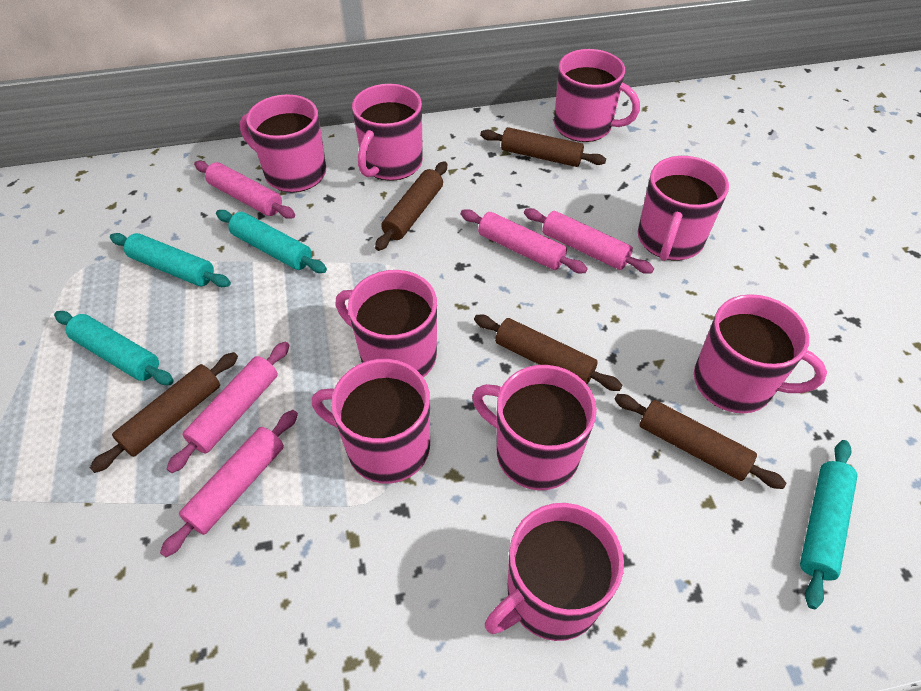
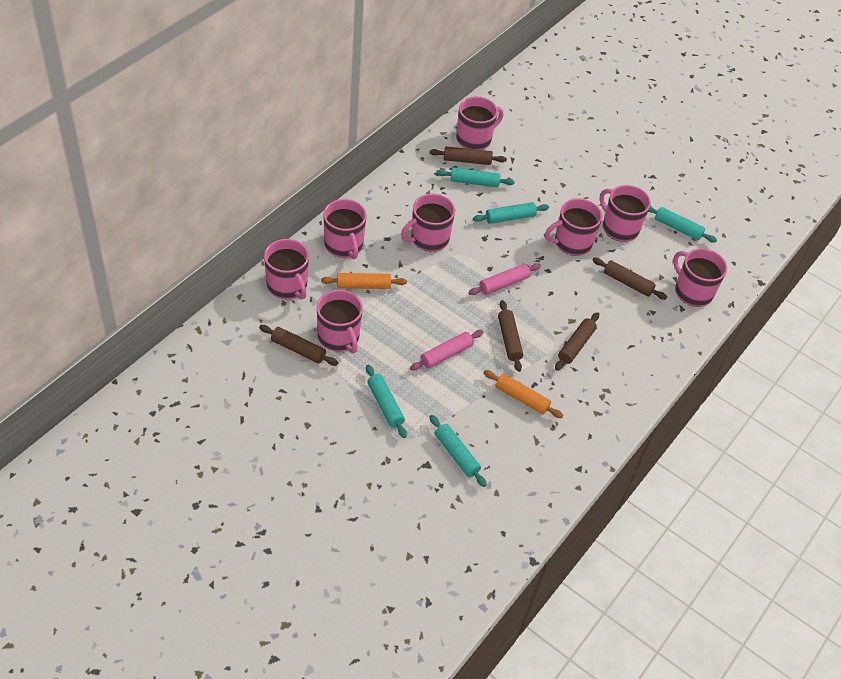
orange rolling pin: none = 0 -> [321,273,407,289] [484,370,564,418] = 2
pink mug: [240,94,326,193] [312,359,430,484] [336,270,437,377] [352,84,423,181] [472,365,597,490] [485,503,624,641] [554,49,640,142] [638,156,729,261] [694,294,827,413] = 9 -> [264,239,309,300] [317,290,363,353] [324,199,366,259] [401,194,455,252] [456,96,504,150] [545,198,602,256] [600,185,651,242] [673,249,727,307] = 8
pink rolling pin: [160,410,298,557] [167,342,289,473] [194,161,295,219] [461,209,588,273] [524,208,654,274] = 5 -> [410,330,484,371] [468,263,541,295] = 2
turquoise rolling pin: [54,311,174,385] [110,233,231,287] [216,210,327,273] [800,440,857,609] = 4 -> [366,364,407,438] [430,415,487,487] [436,167,515,187] [473,202,549,224] [648,206,717,243] = 5

